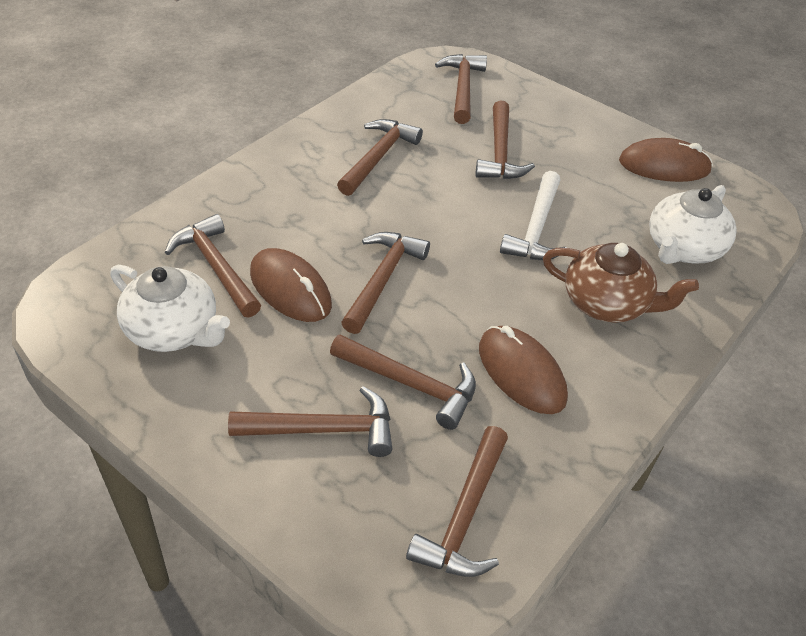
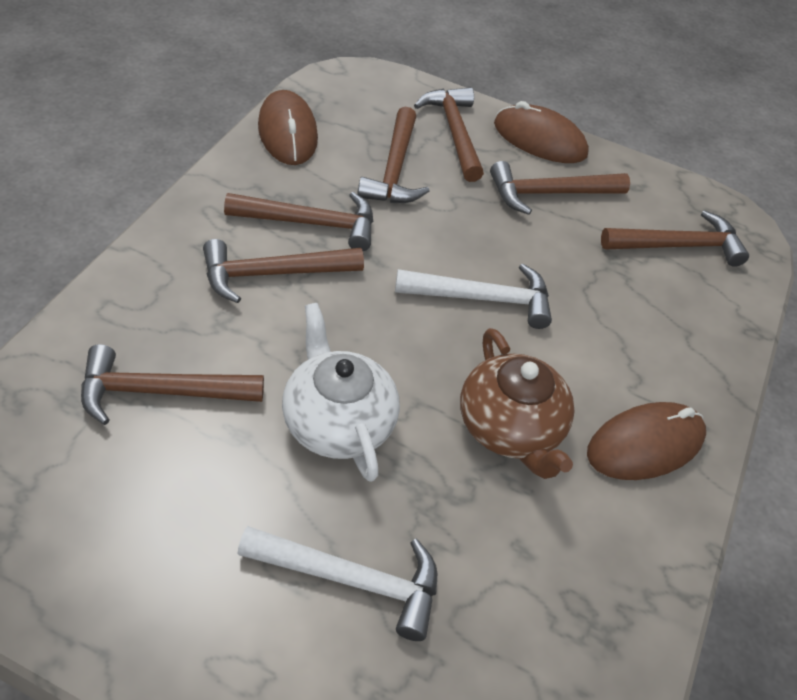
brown hammer: [165,214,261,317] [228,386,392,457] [330,334,476,430] [337,119,423,196] [341,232,430,334] [406,426,508,577] [435,54,487,124] [475,100,535,179] = 8 -> [81,344,264,425] [203,239,364,303] [224,192,373,251] [357,107,429,203] [414,87,484,182] [490,161,630,215] [601,210,749,267] = 7
white hammer: [500,171,567,260] = 1 -> [238,526,437,641] [395,263,552,329] = 2
white teapot: [110,265,230,352] [649,185,736,264] = 2 -> [282,303,400,482] = 1

